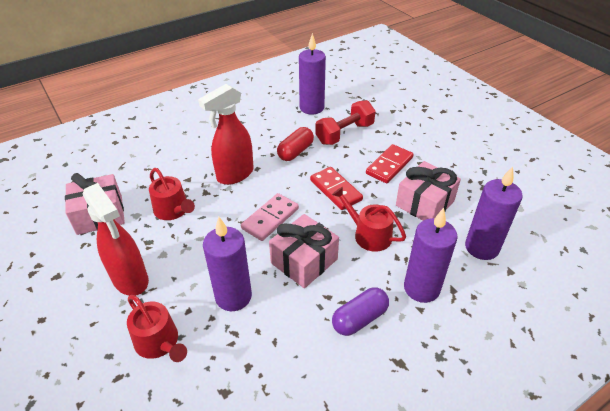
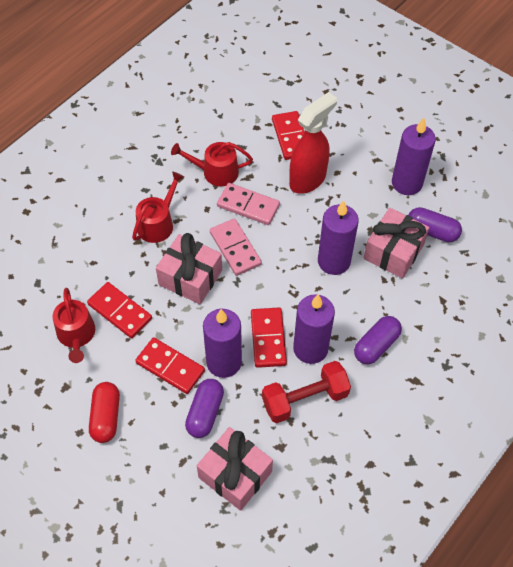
pink domino: [241,193,299,241] = 1 -> [210,218,262,276] [217,183,280,225] = 2
purple capsule: [332,287,389,336] = 1 -> [185,379,224,438] [354,316,402,364] [408,207,462,242] = 3
red domino: [310,167,363,210] [366,144,414,183] = 2 -> [87,282,152,339] [135,337,205,394] [251,308,287,368] [272,111,305,160] = 4
red spray bottle: [83,183,149,296] [198,84,254,185] = 2 -> [289,92,337,194] = 1

